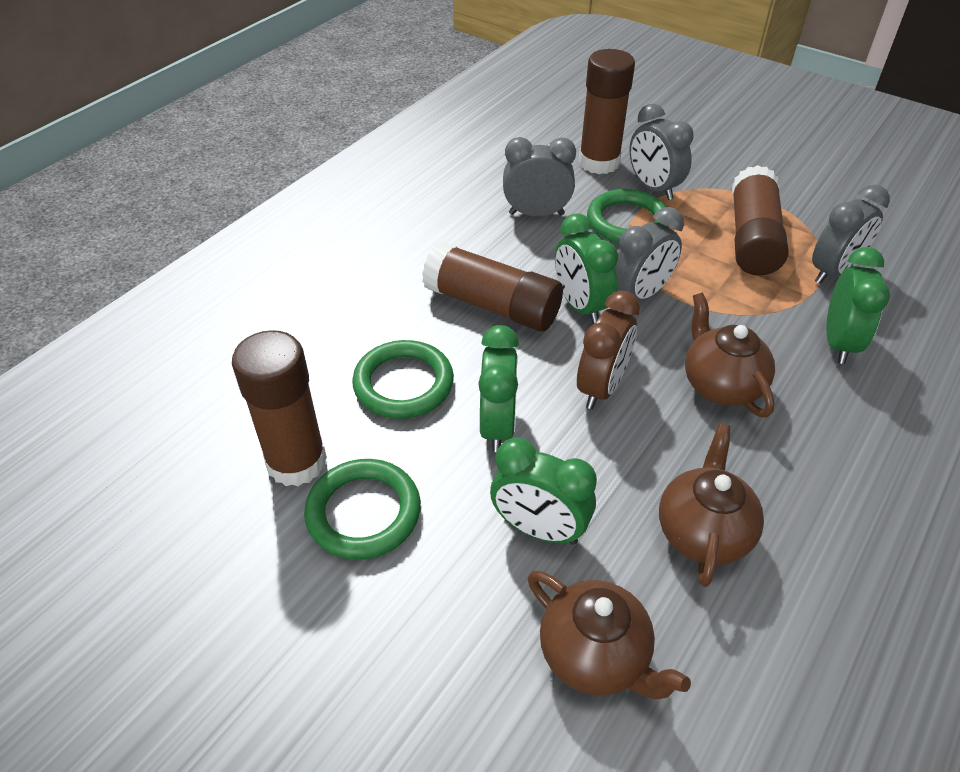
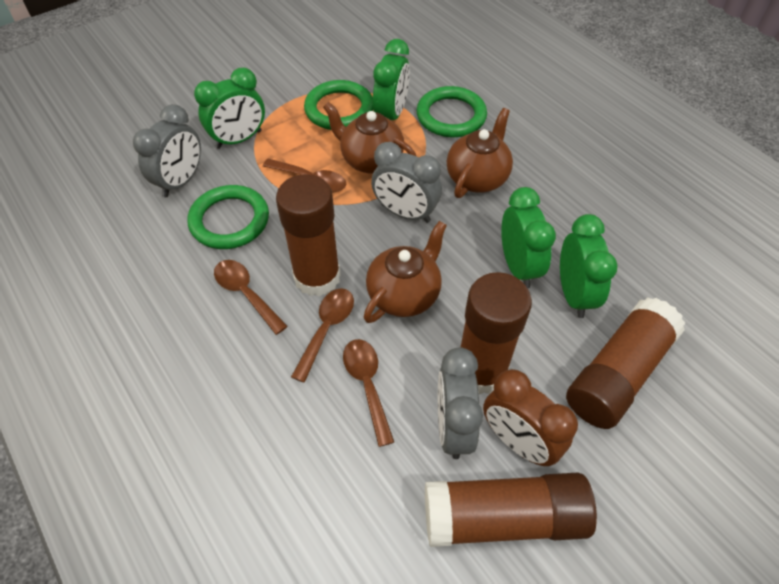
brown spoon: none = 0 -> [214,260,288,335] [263,159,346,193] [291,288,354,383] [343,339,394,447] = 4
grey clock: [503,137,576,217] [615,207,684,302] [629,104,693,200] [812,185,890,284] = 4 -> [133,104,201,197] [371,142,442,223] [438,347,483,459] = 3

